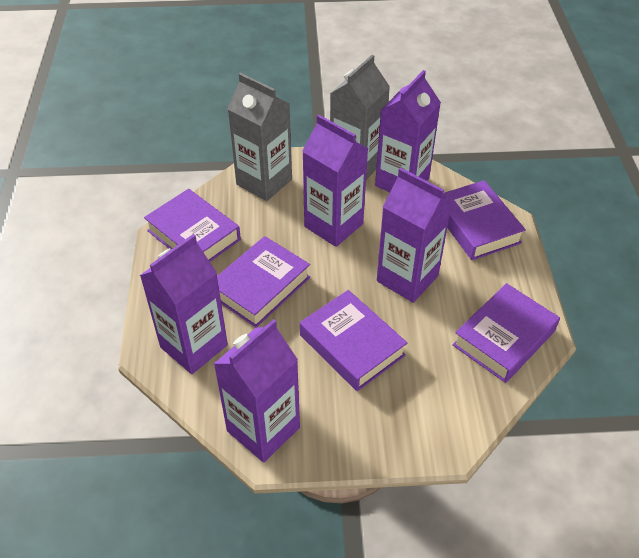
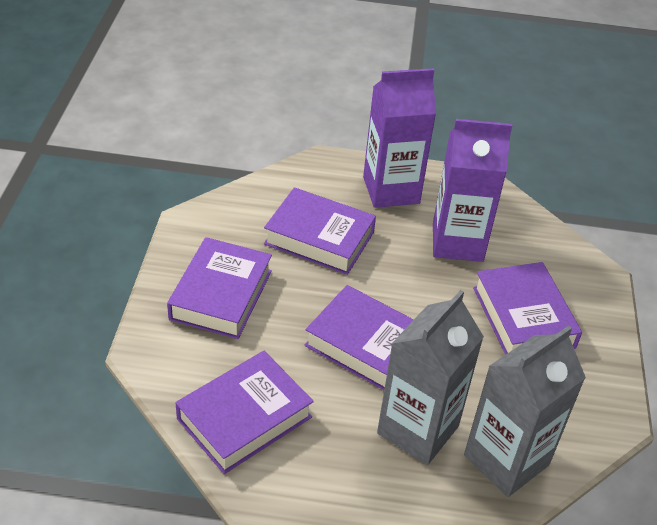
purple carton: [140,234,228,374] [214,319,300,463] [302,114,368,247] [375,70,441,192] [377,168,453,303] = 5 -> [363,68,436,208] [433,119,512,262] = 2

